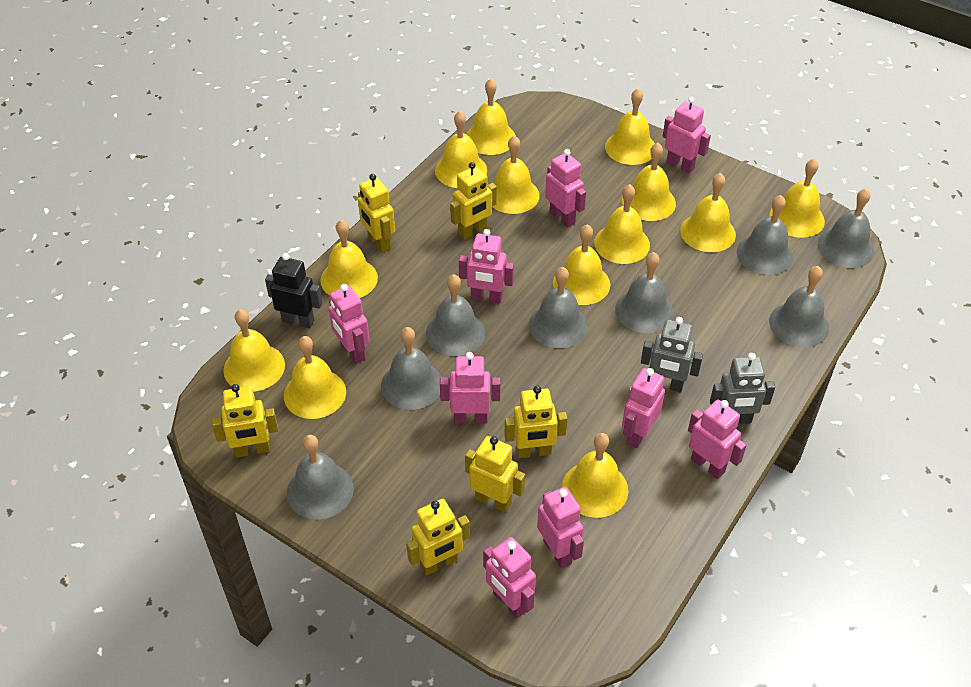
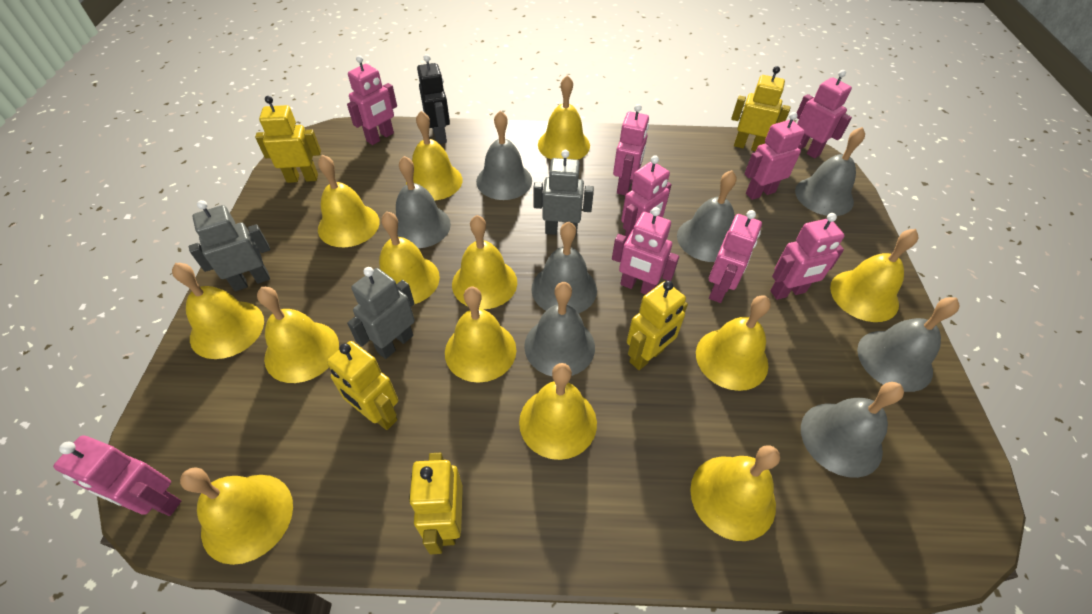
grey robot: [641,317,703,392] [710,353,775,424] = 2 -> [189,200,270,291] [347,267,415,359] [533,150,594,236] = 3
yellow robot: [212,384,278,458] [358,174,395,253] [406,499,470,576] [450,162,497,240] [465,436,525,513] [505,386,567,458] = 6 -> [255,96,321,183] [327,341,398,430] [409,453,463,554] [627,281,688,370] [731,66,791,151] = 5

